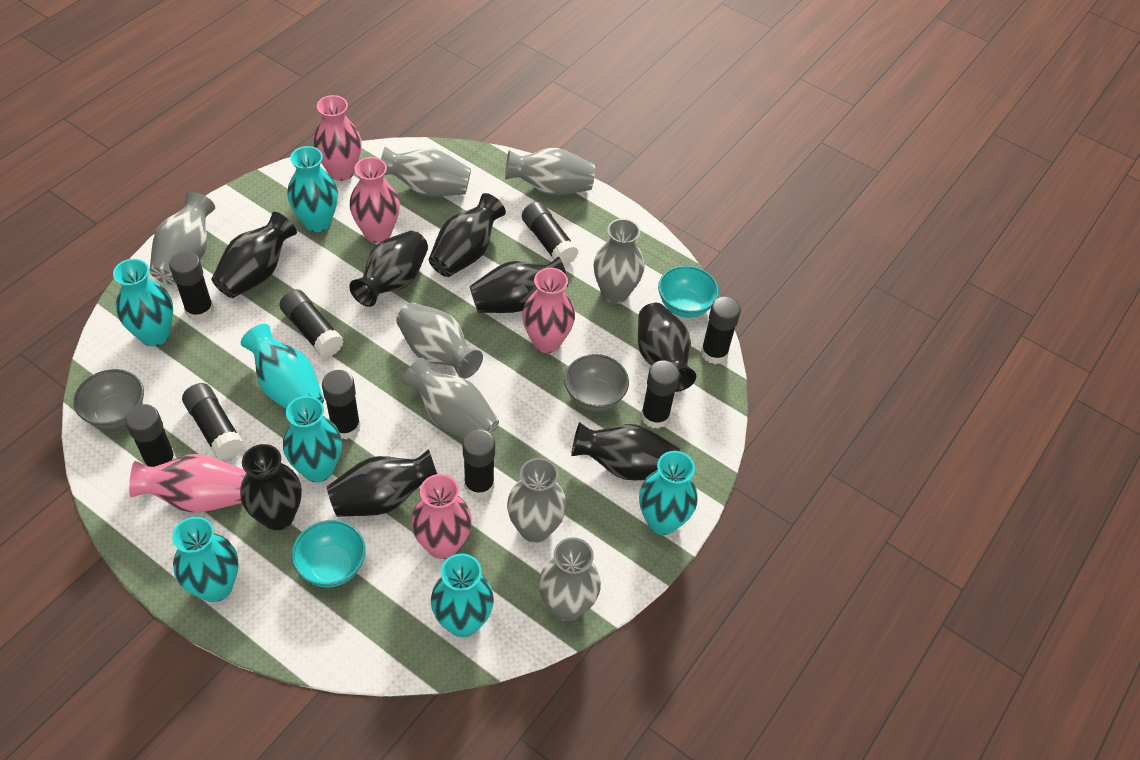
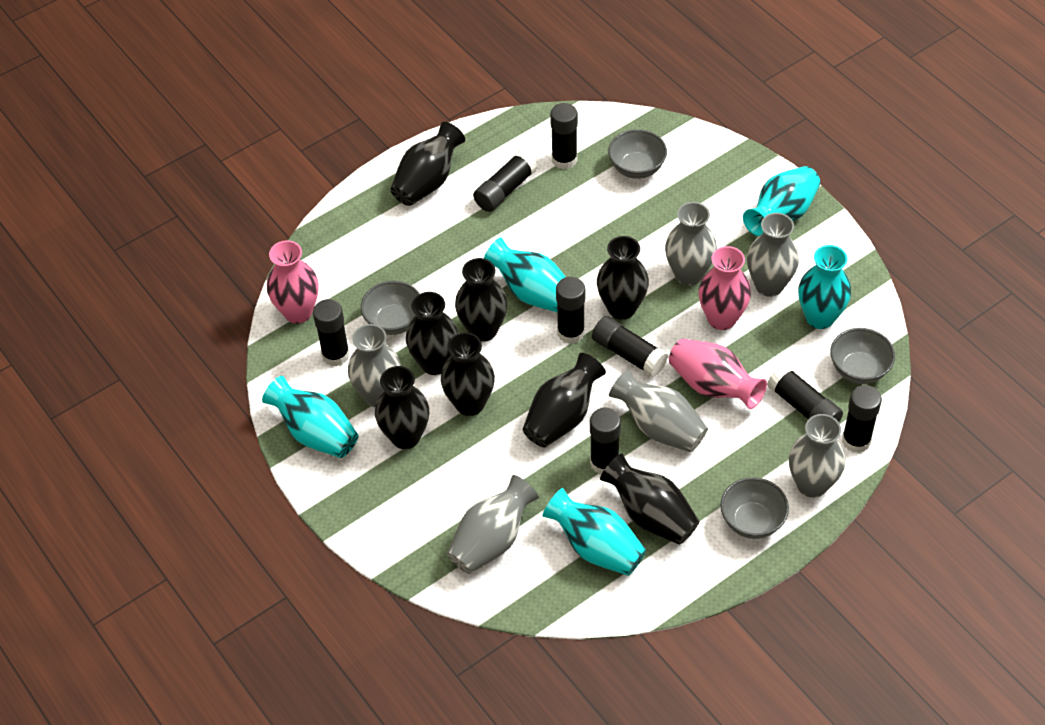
black glue stick: [125,404,176,467] [169,251,214,321] [182,383,244,460] [279,289,344,358] [322,370,361,439] [462,429,495,498] [522,201,578,266] [641,360,680,429] [701,296,741,364] = 9 -> [313,299,350,366] [473,150,538,212] [550,103,578,169] [556,277,585,344] [590,408,621,474] [592,316,668,377] [767,365,843,422] [842,385,882,453] = 8
grey bowl: [73,369,144,429] [564,354,629,411] = 2 -> [361,281,420,335] [608,129,667,179] [720,477,789,539] [830,328,895,384] = 4
grey vase: [149,192,215,284] [381,147,471,197] [396,303,483,379] [402,357,499,438] [505,148,595,195] [507,458,567,543] [539,537,601,621] [594,219,644,304] = 8 -> [348,324,401,407] [447,475,539,574] [609,369,708,452] [665,202,717,286] [747,213,799,297] [789,414,845,498] = 6
pink vase: [129,454,246,513] [313,95,362,181] [350,157,400,243] [411,474,472,559] [522,268,575,353] = 5 -> [267,240,319,324] [669,338,767,409] [698,246,751,330] = 3
turquoise bowl: [291,520,366,588] [658,266,719,318] = 2 -> none = 0
turquoise vase: [113,259,173,346] [172,517,239,602] [241,324,324,409] [283,396,342,482] [287,146,338,232] [431,554,494,637] [639,451,697,535] = 7 -> [262,376,358,458] [484,237,566,312] [542,488,646,576] [743,166,820,236] [798,245,851,329] = 5

